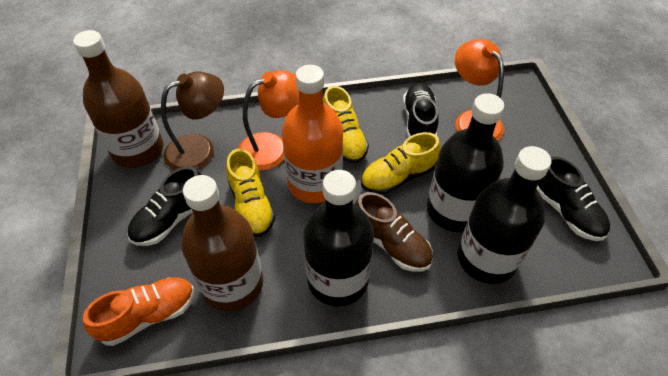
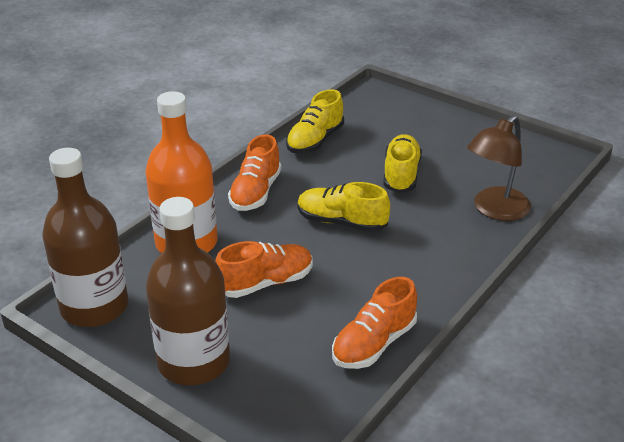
black bottle: [303,170,374,306] [427,93,504,232] [457,146,551,284] = 3 -> none = 0
black shoe: [127,166,201,246] [403,83,438,138] [536,156,610,241] = 3 -> none = 0
brown shoe: [355,192,433,272] = 1 -> none = 0
orange lamp: [238,70,299,171] [455,39,504,141] = 2 -> none = 0
orange shoe: [83,277,195,346] = 1 -> [215,241,313,298] [228,135,281,211] [332,277,417,369] = 3

